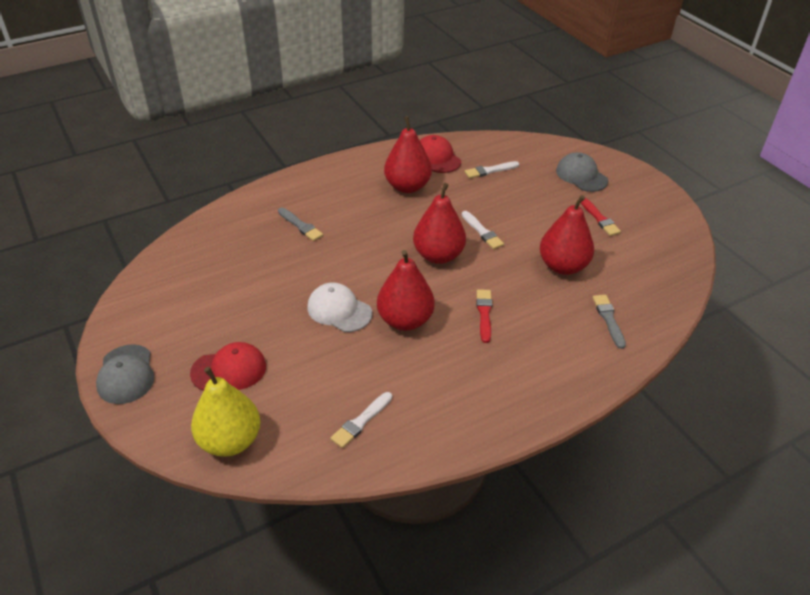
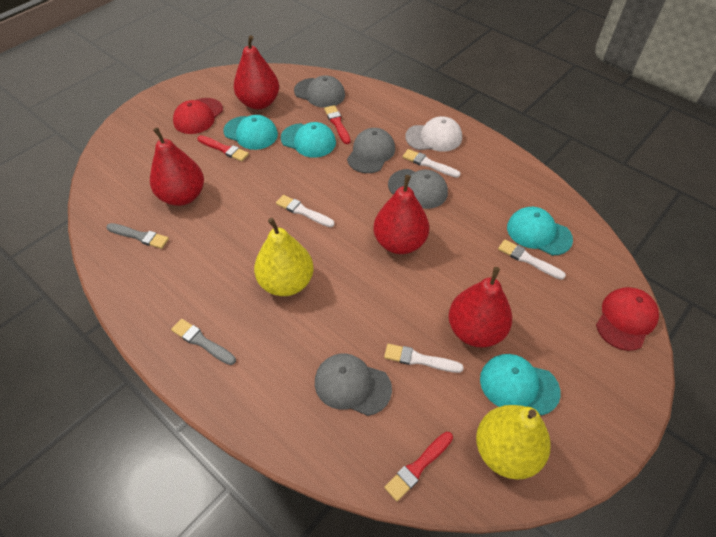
grey cap: [96,344,154,404] [556,152,608,192] = 2 -> [294,75,345,108] [315,353,392,416] [347,128,395,173] [388,169,448,209] = 4
red brush: [476,289,492,343] [581,198,621,236] = 2 -> [197,135,249,162] [324,105,351,144] [384,432,453,501] = 3
turquoise cap: none = 0 -> [223,115,278,150] [281,122,336,158] [480,354,561,416] [507,207,573,255] = 4
white brush: [330,392,392,448] [462,211,504,249] [465,161,519,178] = 3 -> [276,195,334,227] [384,344,464,373] [403,149,461,178] [498,239,566,280] = 4
yellow pear: [191,367,261,457] = 1 -> [254,218,314,296] [476,405,551,479] = 2

